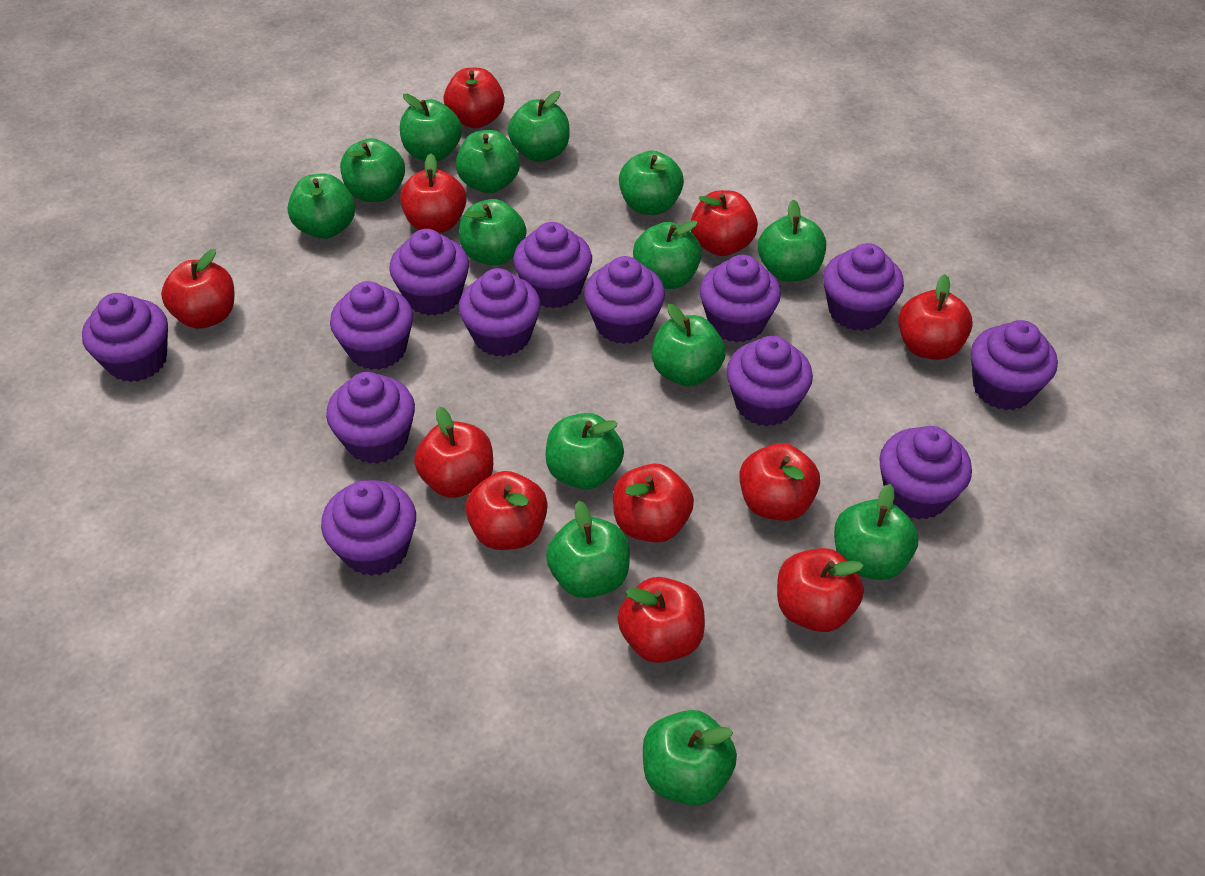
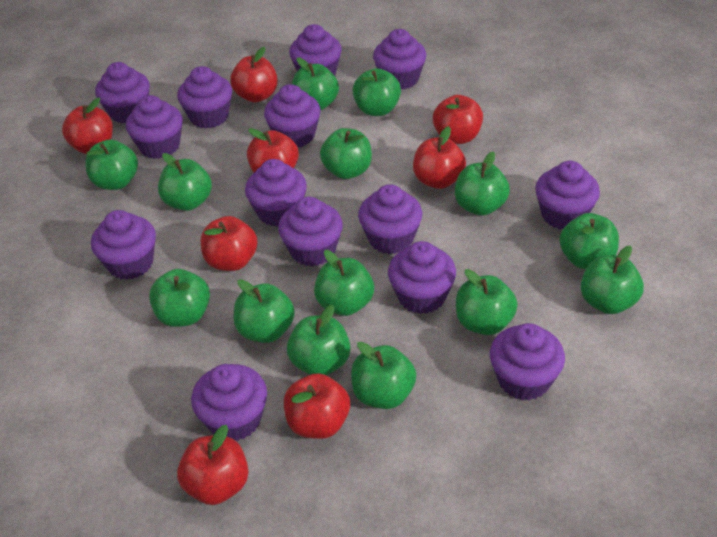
purple cupcake: [82,293,168,382] [321,480,416,576] [326,372,415,464] [330,281,413,370] [389,229,469,316] [459,268,541,357] [513,222,592,308] [584,256,665,344] [700,255,781,343] [727,336,813,426] [823,243,904,331] [879,426,972,520] [971,320,1058,410] = 13 -> [91,210,156,280] [95,62,150,123] [126,95,183,159] [177,66,232,129] [191,364,267,441] [245,159,307,227] [264,84,321,147] [278,197,343,266] [289,24,342,76] [358,184,422,254] [373,29,426,89] [388,241,456,314] [490,323,565,400] [535,161,600,229] = 14
red apple: [161,249,234,329] [400,154,466,233] [414,407,493,498] [443,68,505,128] [465,471,548,550] [613,464,694,543] [618,577,705,663] [691,190,758,256] [739,443,820,521] [777,548,864,632] [898,274,973,360] = 11 -> [62,98,113,154] [177,425,248,505] [201,216,258,271] [230,47,278,103] [247,128,299,173] [284,373,350,439] [413,126,466,189] [433,95,483,144] = 8

